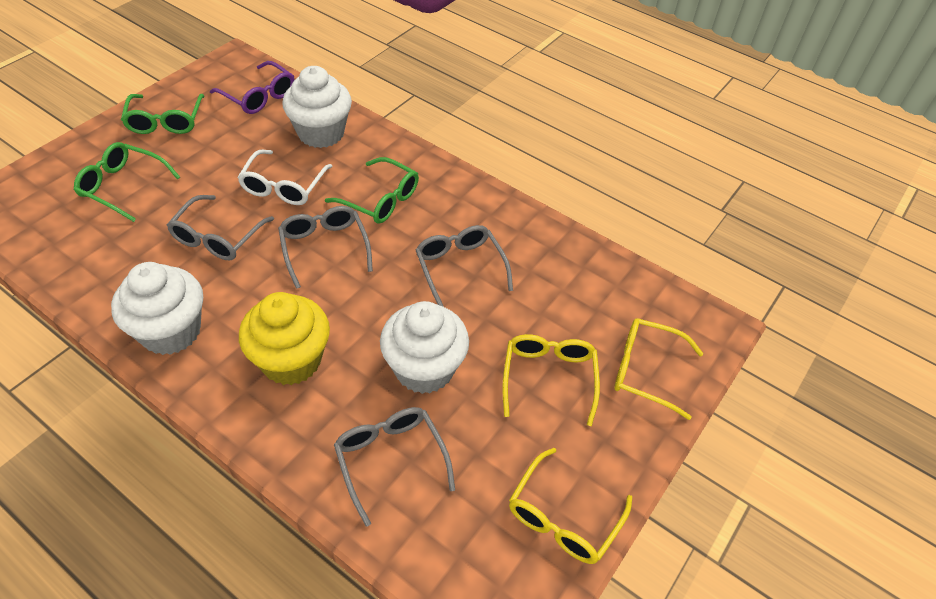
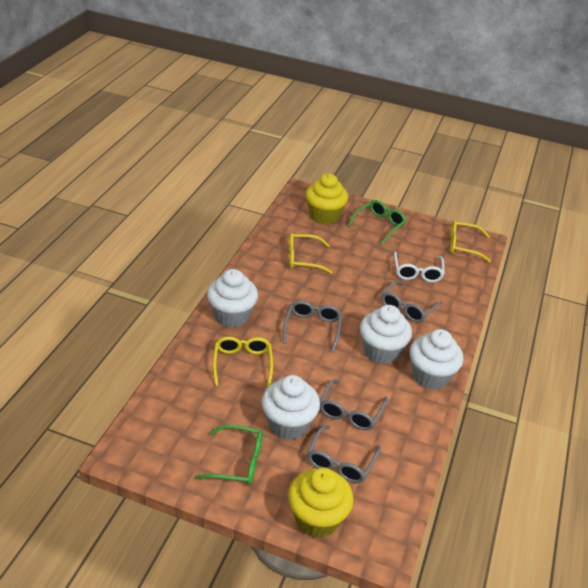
green glasses: [74,142,180,222] [121,94,205,134] [325,157,419,224] = 3 -> [195,424,263,485] [348,200,406,244] = 2
purple glasses: [210,61,295,114] = 1 -> none = 0
white cupcake: [111,262,203,355] [282,66,352,148] [380,301,469,394] = 3 -> [207,269,258,328] [262,375,320,440] [360,305,412,364] [410,329,463,390] = 4
yellow cupcake: [239,292,330,385] = 1 -> [288,468,353,538] [305,173,348,224] = 2

